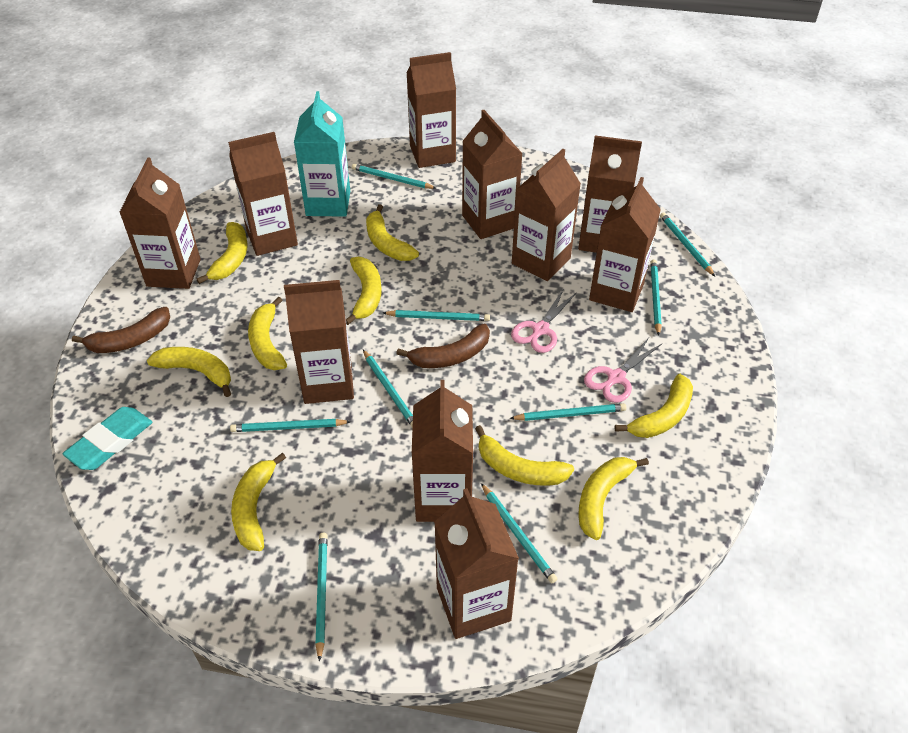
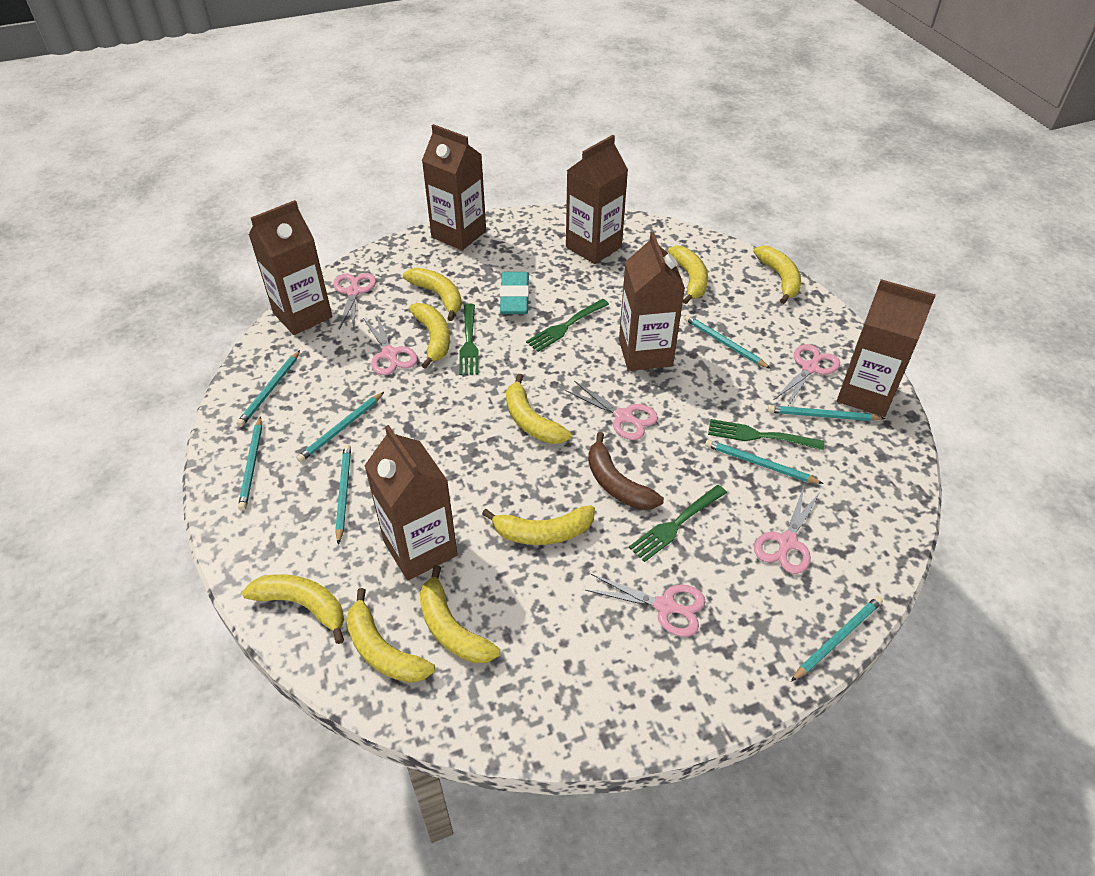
brown banana: [72,307,170,353] [396,324,490,368] = 2 -> [588,432,664,510] = 1
brown carton: [119,158,201,289] [228,132,298,256] [284,280,354,404] [407,52,456,168] [412,380,473,522] [434,488,519,639] [462,110,523,239] [512,149,581,281] [578,135,642,253] [589,177,661,312] = 10 -> [249,200,332,335] [364,425,458,580] [422,124,486,250] [566,135,628,264] [619,232,685,371] [837,279,936,417] = 6
green fork: none = 0 -> [459,304,479,375] [526,299,609,352] [629,485,727,562] [708,419,824,450] = 4
pink scissors: [511,288,577,353] [584,338,662,403] = 2 -> [333,273,376,330] [363,315,417,375] [565,381,658,440] [585,574,706,637] [754,487,821,574] [774,344,840,406] = 6
turquoise carton: [294,91,350,217] = 1 -> none = 0
turquoise pencil: [230,419,351,432] [315,533,328,662] [352,164,437,189] [363,350,413,428] [383,310,490,321] [481,483,557,583] [509,403,627,421] [650,260,662,336] [660,213,715,276] = 9 -> [236,350,300,427] [238,416,262,511] [296,392,384,462] [335,444,351,545] [684,315,771,369] [705,440,824,484] [768,405,886,421] [791,596,883,681] = 8

